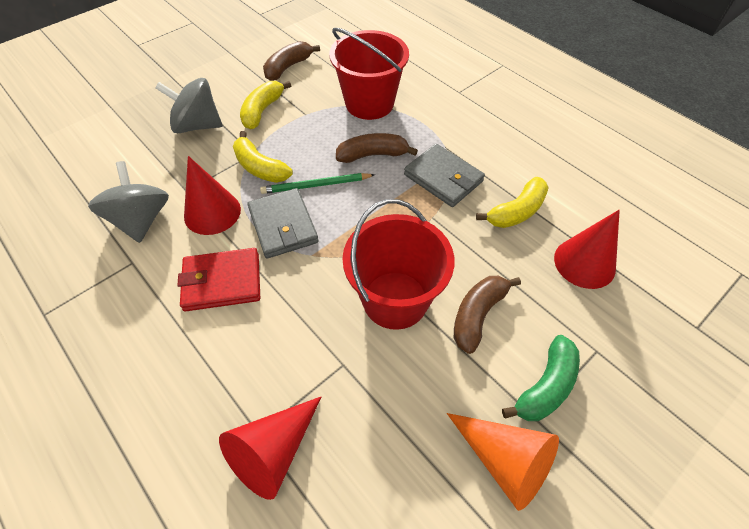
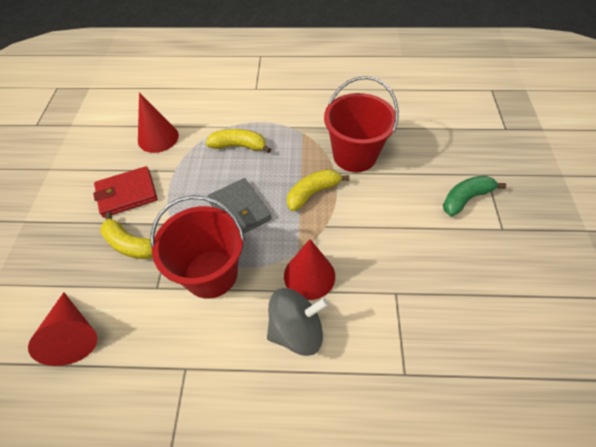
brown banana: [263,41,320,81] [336,133,418,163] [454,276,521,354] = 3 -> none = 0
green pencil: [260,173,375,194] = 1 -> none = 0
grey spinning top: [88,161,169,243] [155,78,223,134] = 2 -> [267,288,329,356] = 1
grey wallet: [247,188,319,259] [404,144,485,207] = 2 -> [207,178,272,234] = 1
orange cone: [447,413,559,511] = 1 -> none = 0

